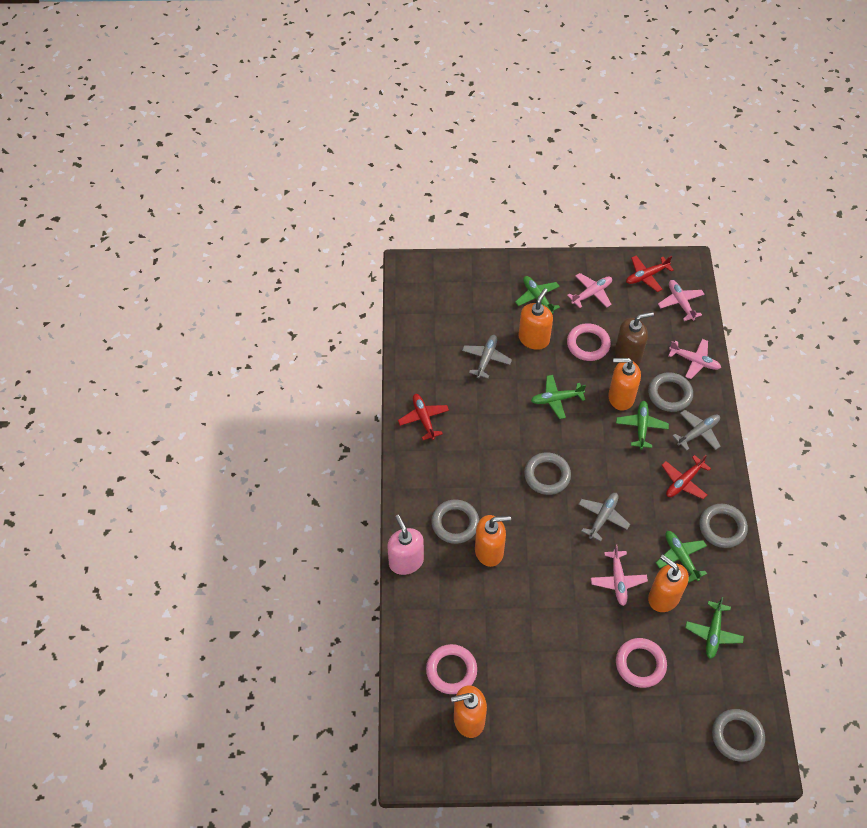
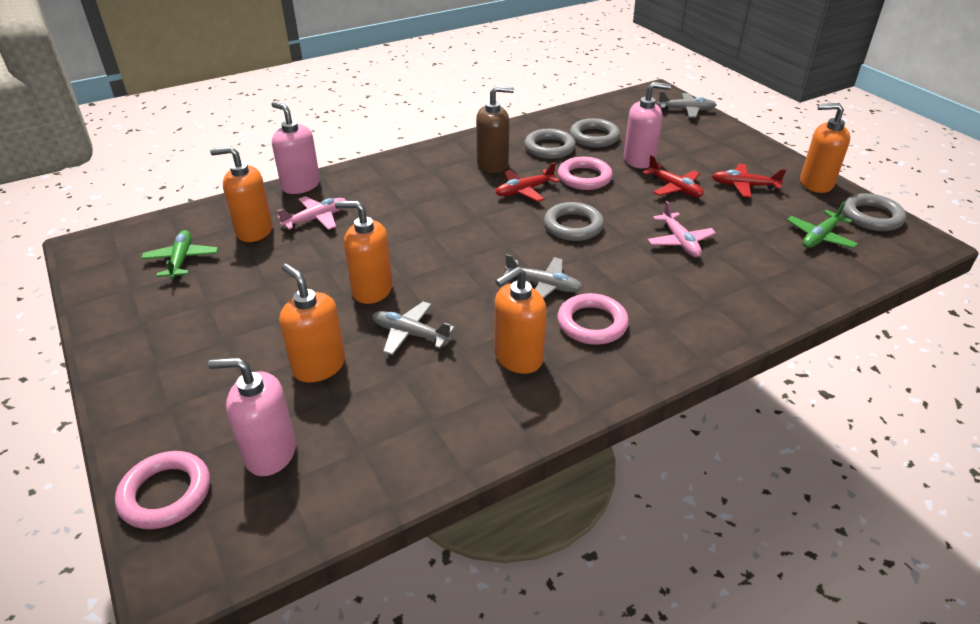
green plane: [515,276,560,314] [531,375,586,419] [616,401,669,449] [656,531,707,583] [685,597,744,659] = 5 -> [141,230,218,279] [787,202,858,248] = 2
grey ring: [431,499,479,544] [524,452,571,495] [648,372,693,412] [699,504,748,548] [712,709,765,762] = 5 -> [524,129,576,159] [544,202,604,241] [570,118,620,148] [843,193,906,231] = 4
pink plane: [567,273,612,308] [591,544,648,606] [658,280,705,321] [668,339,721,379] = 4 -> [277,196,347,230] [647,201,716,257] = 2
pink soap dispenser: [387,515,424,575] = 1 -> [208,357,296,476] [271,102,320,194] [624,82,671,169] = 3

